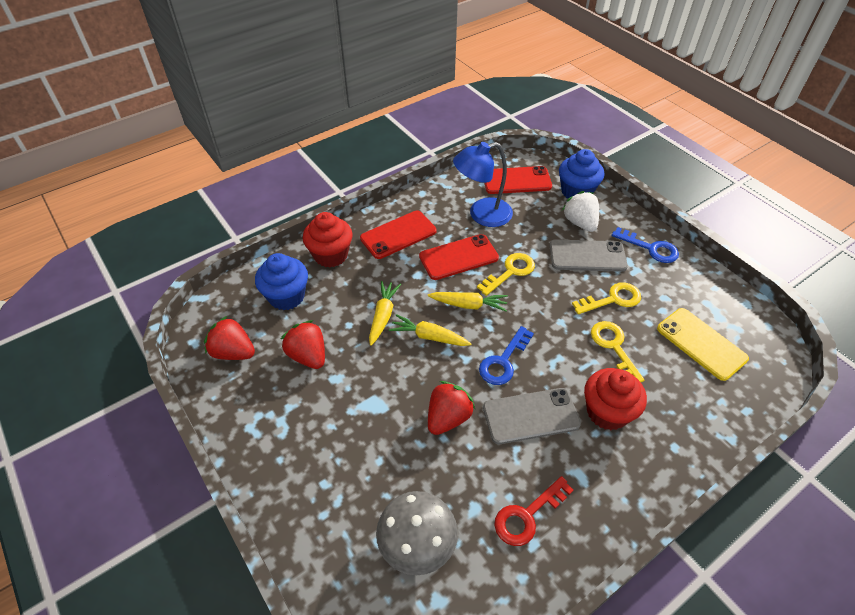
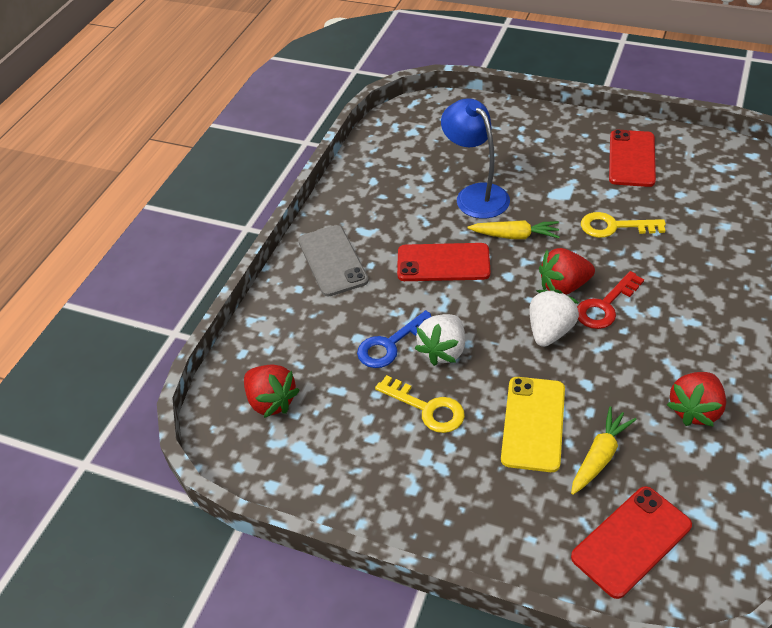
blue cupcake: [255,253,308,310] [559,149,604,198] = 2 -> none = 0
blue key: [479,326,534,385] [612,227,679,263] = 2 -> [357,310,432,368] = 1
grey mushroom: [376,491,458,575] = 1 -> none = 0
grey phone: [483,388,581,444] [550,239,628,272] = 2 -> [298,225,369,297] = 1
red cupcake: [303,212,353,268] [584,368,647,430] = 2 -> none = 0
white strawberry: [562,191,599,232] = 1 -> [415,314,465,366] [529,290,579,347] = 2
yellow carrot: [369,281,401,346] [389,314,471,346] [428,292,508,311] = 3 -> [468,220,559,239] [571,407,637,495] = 2
yellow key: [477,253,535,296] [572,282,641,314] [591,321,645,382] = 3 -> [375,375,465,433] [581,212,666,238] = 2

